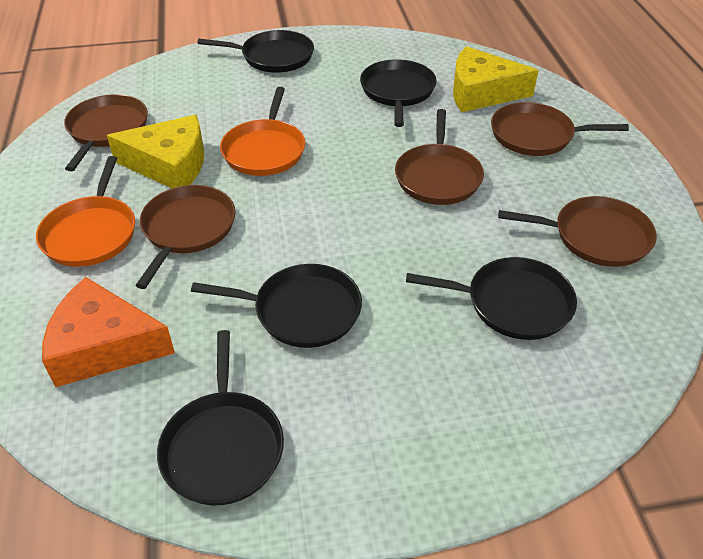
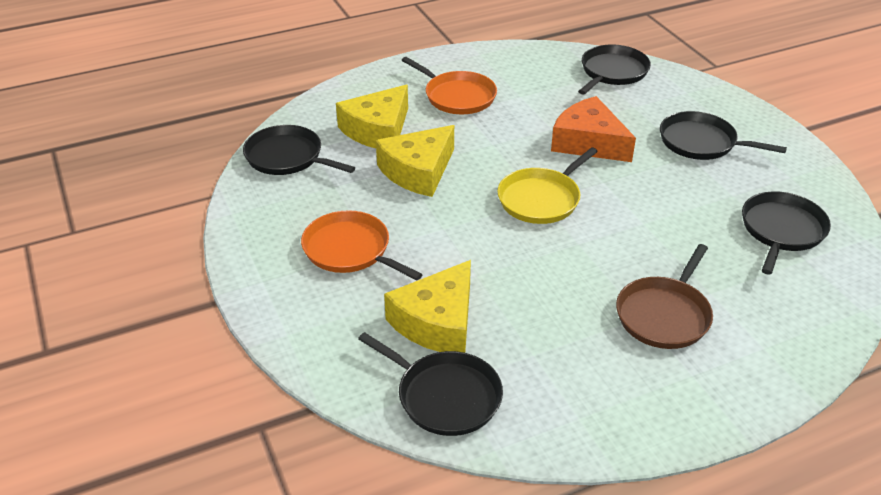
brown pan: [64,94,148,171] [135,185,235,289] [395,109,484,205] [491,102,629,156] [498,196,657,267] = 5 -> [616,244,713,349] = 1
yellow cheese: [107,115,204,188] [453,46,539,112] = 2 -> [336,85,408,148] [376,125,454,197] [384,260,471,353] = 3
yellow pan: none = 0 -> [497,147,598,224] = 1

